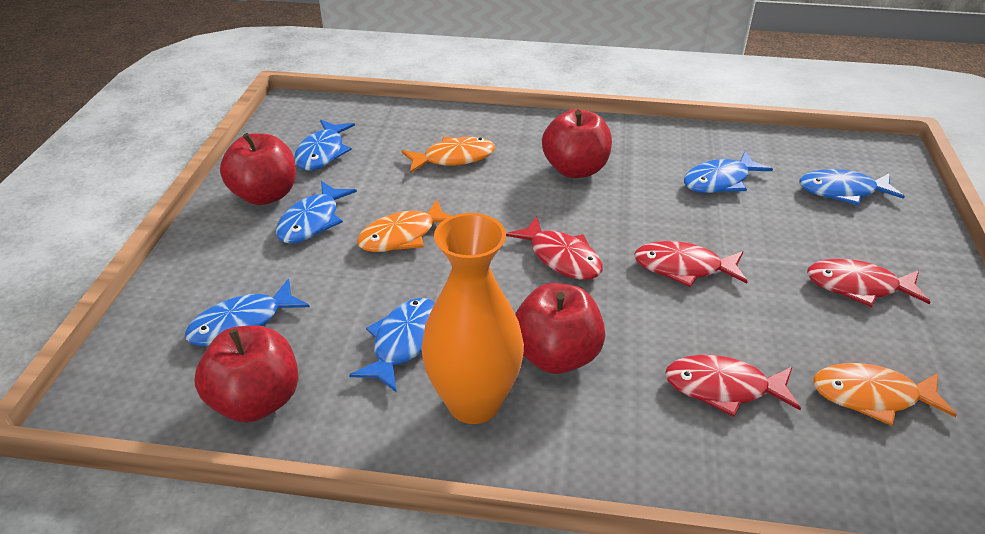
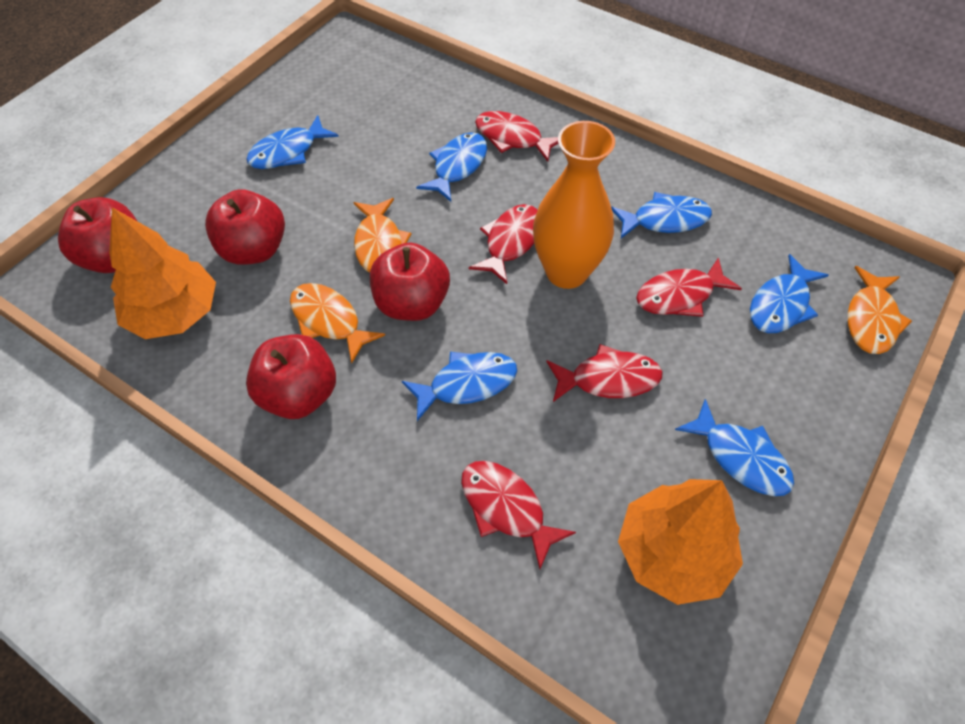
orange tree: none = 0 -> [109,207,216,339] [618,479,743,605] = 2
red fish: [506,216,603,280] [634,241,748,287] [665,355,801,417] [807,259,930,307] = 4 -> [461,461,576,569] [469,204,538,284] [475,111,558,162] [546,344,663,402] [636,257,742,317] = 5

